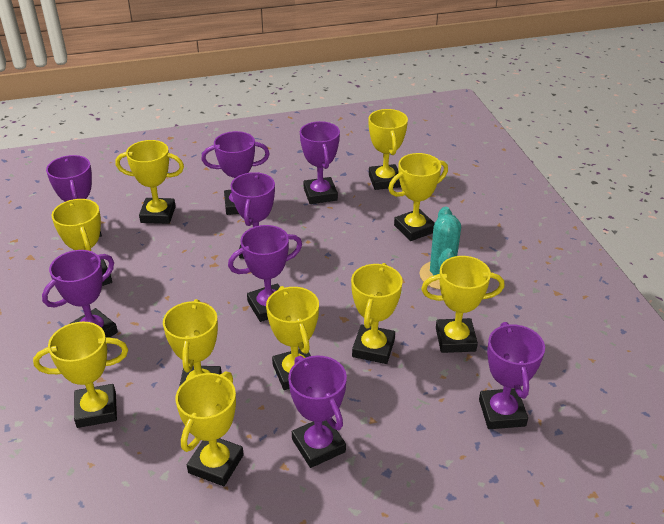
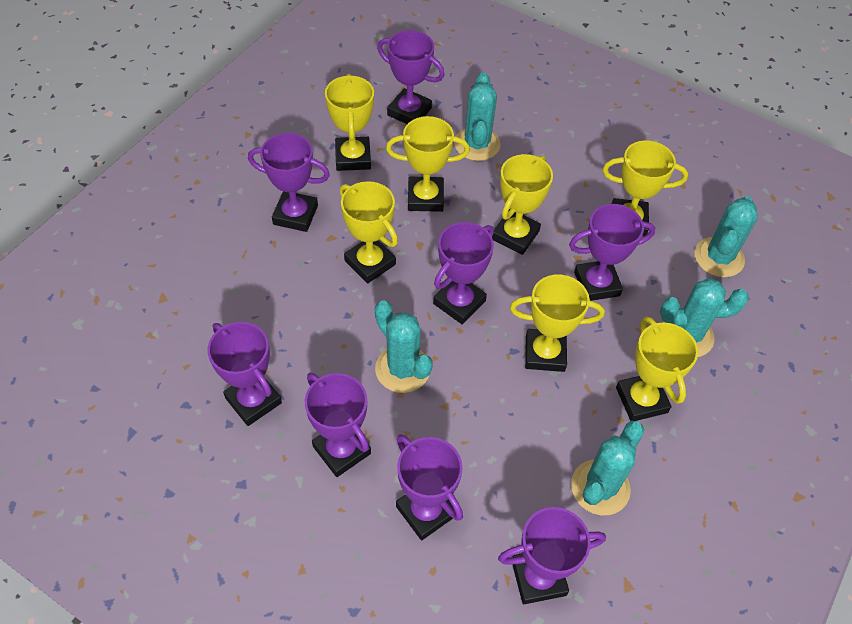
turquoise cactus: [419,207,461,290] = 1 -> [375,300,433,393] [454,72,501,161] [571,421,644,515] [660,278,749,357] [694,196,758,277] = 5
yellow trophy: [33,322,128,428] [51,199,112,286] [116,140,184,224] [163,299,222,387] [176,371,244,486] [266,286,319,390] [351,263,403,364] [369,109,408,190] [388,153,448,241] [421,256,505,353] = 10 -> [325,74,374,171] [340,181,398,283] [386,116,470,212] [492,154,553,255] [510,275,605,372] [603,140,688,237] [616,316,698,421] = 7

